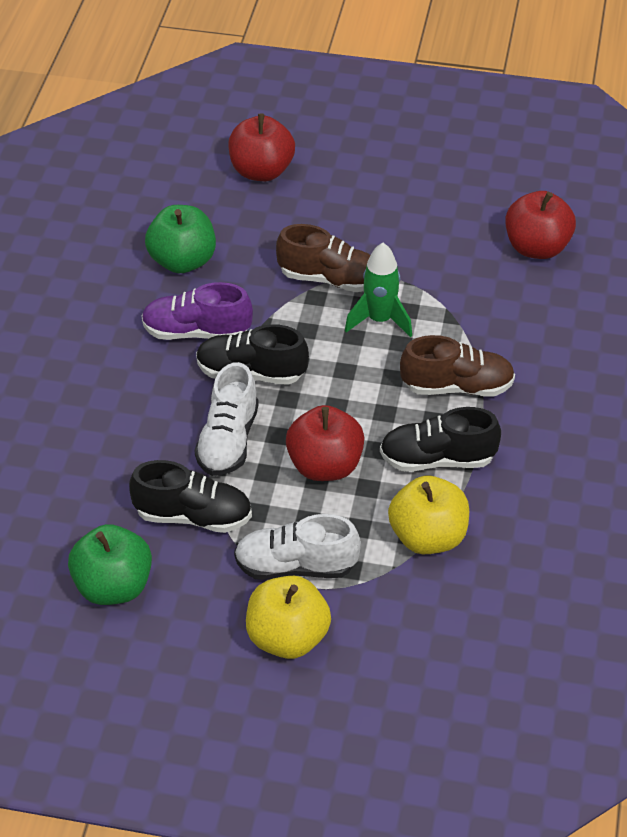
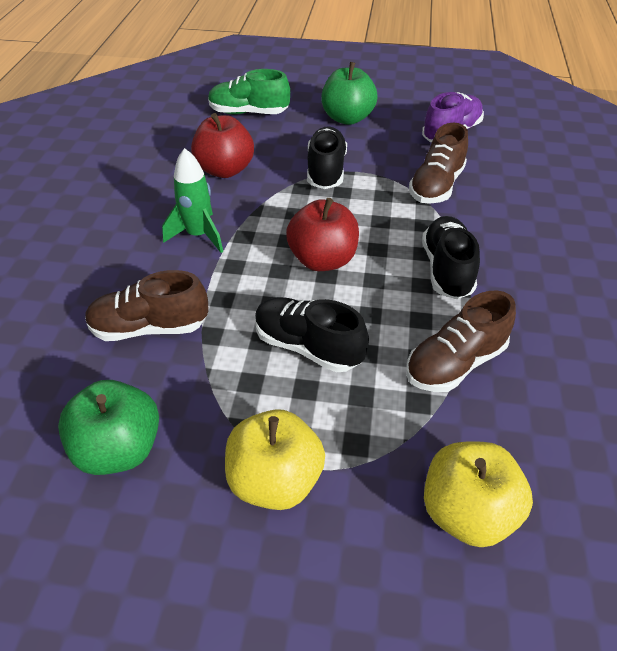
brown shoe: [276,224,371,292] [400,335,515,396] = 2 -> [85,270,209,341] [406,290,516,392] [409,123,468,204] = 3
green shoe: none = 0 -> [208,69,290,114] = 1
red apple: [228,113,295,181] [286,405,364,481] [505,191,576,259] = 3 -> [191,113,254,178] [286,198,359,271] = 2
white shoe: [194,362,259,476] [234,514,361,580] = 2 -> none = 0

